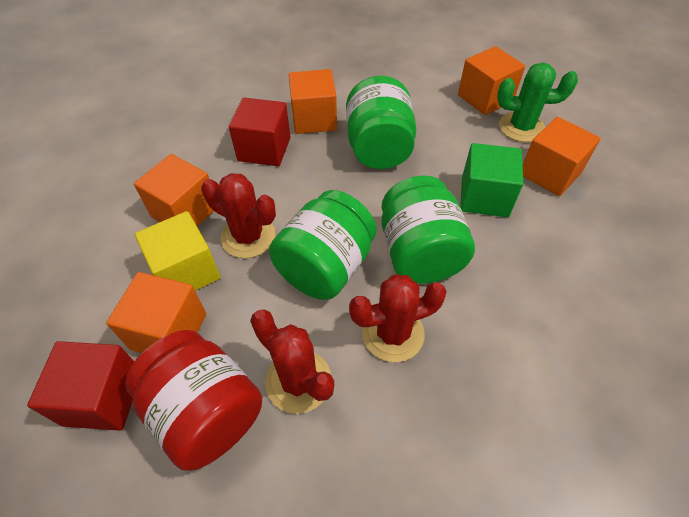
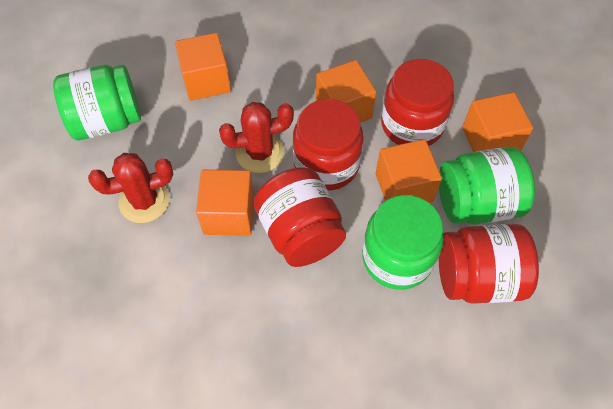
green cactus: [497,63,578,142] = 1 -> none = 0
green cube: [460,143,523,217] = 1 -> none = 0
red cactus: [201,173,276,258] [250,309,334,414] [349,274,447,362] = 3 -> [88,153,173,223] [219,102,294,173] = 2
red cube: [27,341,135,431] [229,98,291,166] = 2 -> none = 0
red jar: [125,330,262,471] = 1 -> [254,167,346,267] [293,99,364,190] [381,59,454,146] [438,224,539,304] = 4
yellow cube: [135,211,220,291] = 1 -> none = 0

